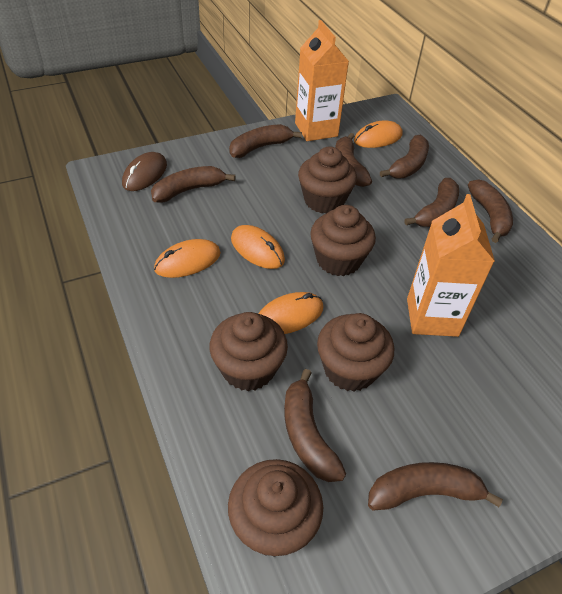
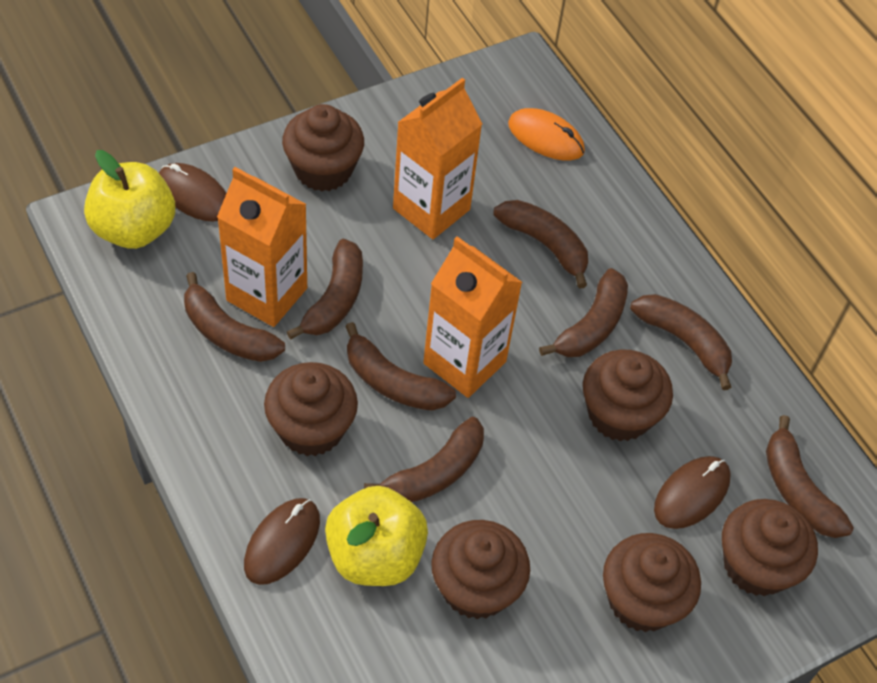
brown cupcake: [209,312,288,391] [228,459,323,557] [298,146,357,214] [310,205,376,276] [317,313,394,392] = 5 -> [264,362,358,456] [282,104,364,191] [431,520,530,619] [583,349,673,441] [603,533,701,632] [722,499,818,596] = 6
brown mouse: [122,152,167,191] = 1 -> [159,163,227,222] [244,498,320,585] [654,456,731,529] = 3
orange carton: [295,20,349,141] [407,194,495,337] = 2 -> [217,167,307,327] [393,78,482,239] [423,236,522,398] = 3
orange mouse: [154,239,221,278] [231,225,285,269] [258,292,324,334] [354,120,402,148] = 4 -> [508,108,585,161] = 1
yellow apple: none = 0 -> [84,150,175,249] [325,486,428,586] = 2

